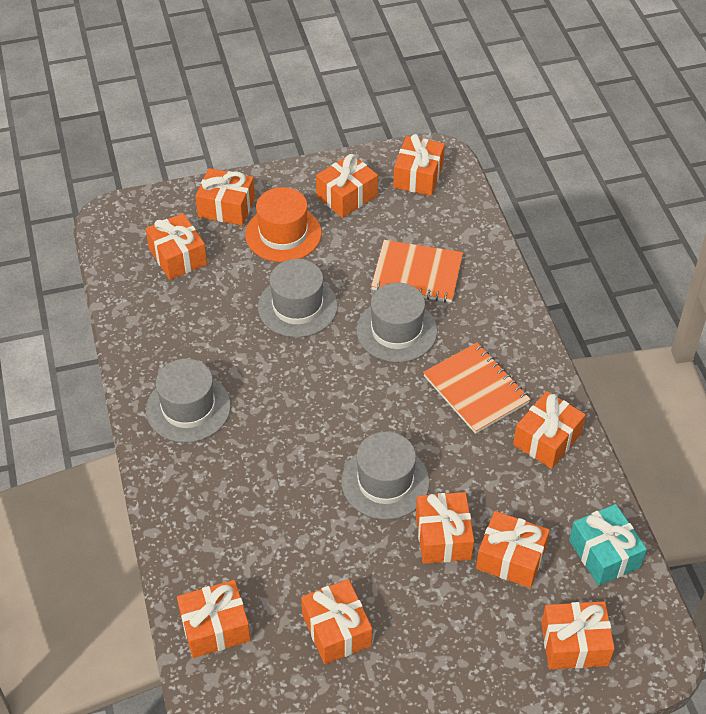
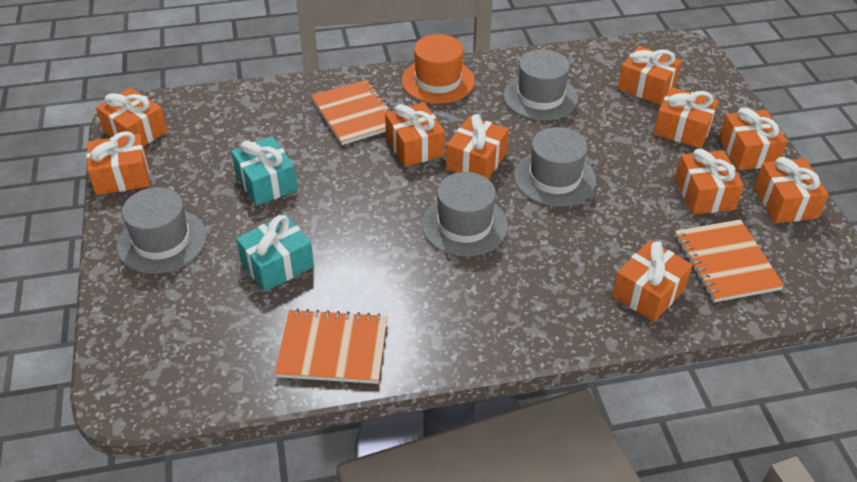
orange notebook: [371,240,463,303] [423,343,531,434] = 2 -> [274,308,387,384] [311,79,392,145] [675,219,784,302] = 3
turquoise gift: [569,504,647,586] = 1 -> [231,136,297,206] [236,214,314,292] = 2

